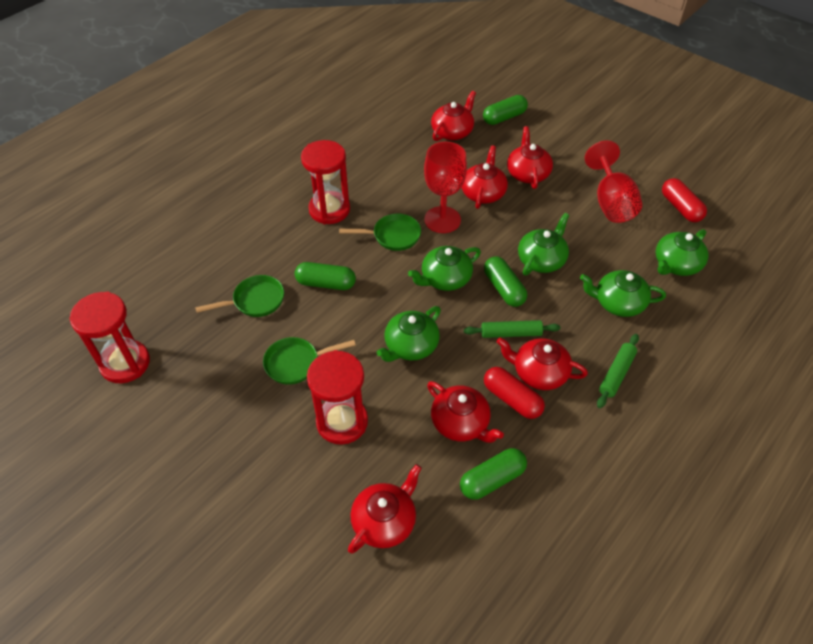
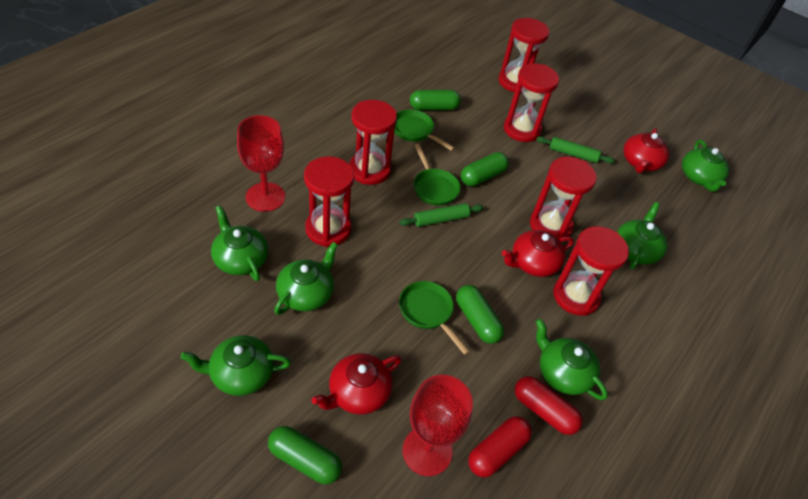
green teapot: [377,306,441,362] [408,246,481,291] [518,213,569,275] [580,270,666,317] [656,229,708,276] = 5 -> [180,335,291,396] [211,205,268,281] [274,242,338,315] [535,318,608,400] [617,202,667,269] [682,140,729,192] = 6
red hourglass: [69,292,150,383] [301,140,350,224] [307,350,368,445] = 3 -> [304,157,354,247] [349,100,397,185] [499,18,549,93] [504,63,559,142] [530,157,597,241] [553,226,629,316] = 6
red teapot: [348,464,421,554] [427,381,504,443] [431,91,476,141] [462,145,508,209] [497,338,588,390] [507,126,553,189] = 6 -> [312,353,401,414] [502,230,574,277] [623,128,669,173] = 3

